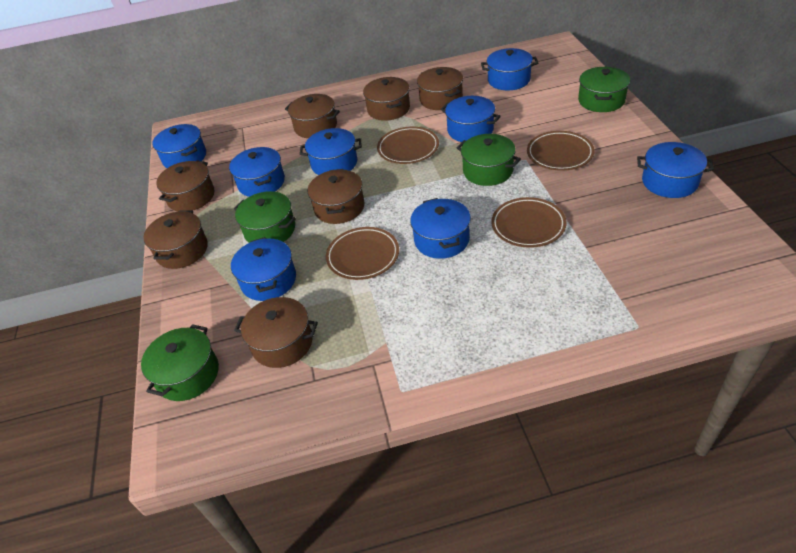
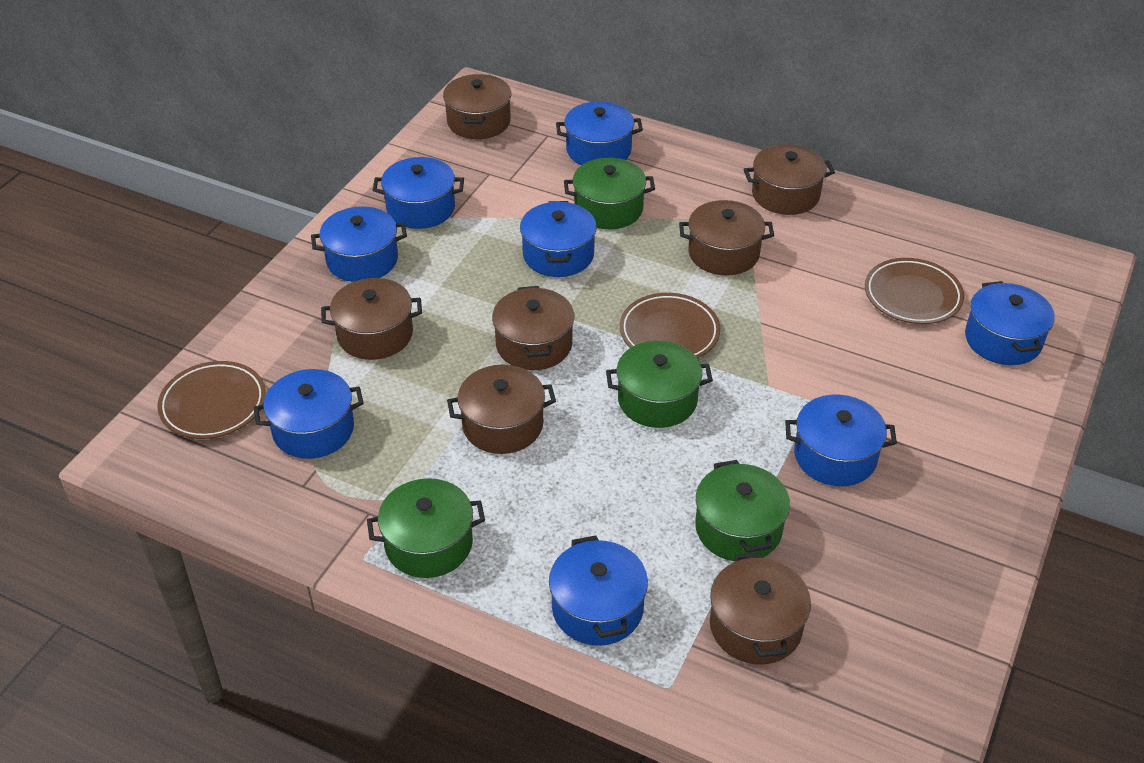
brown plate: [326,227,399,280] [377,127,439,164] [491,197,566,248] [527,131,594,171] = 4 -> [157,361,266,439] [620,293,720,358] [865,258,964,324] = 3

